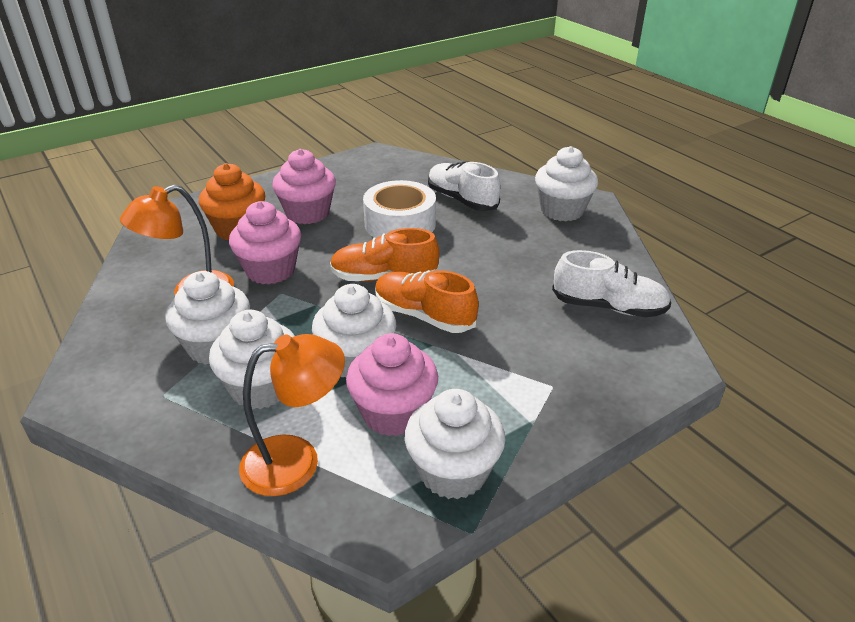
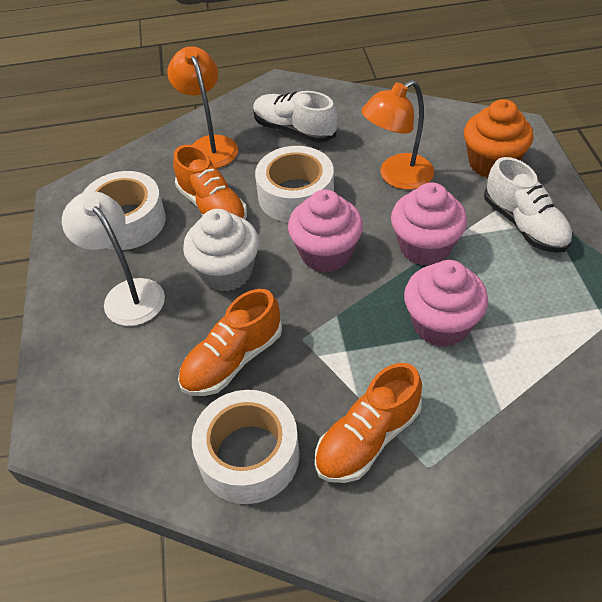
orange shoe: [330,228,440,281] [375,270,479,333] = 2 -> [173,145,247,220] [178,289,282,396] [315,363,422,483] = 3
white cupcake: [165,271,250,365] [209,310,295,409] [312,284,396,377] [404,389,506,500] [535,146,598,221] = 5 -> [183,209,259,292] = 1
white lamp: none = 0 -> [62,191,165,326] = 1
white tape: [363,180,436,238] = 1 -> [83,171,166,250] [192,390,300,504] [255,146,334,222] = 3

